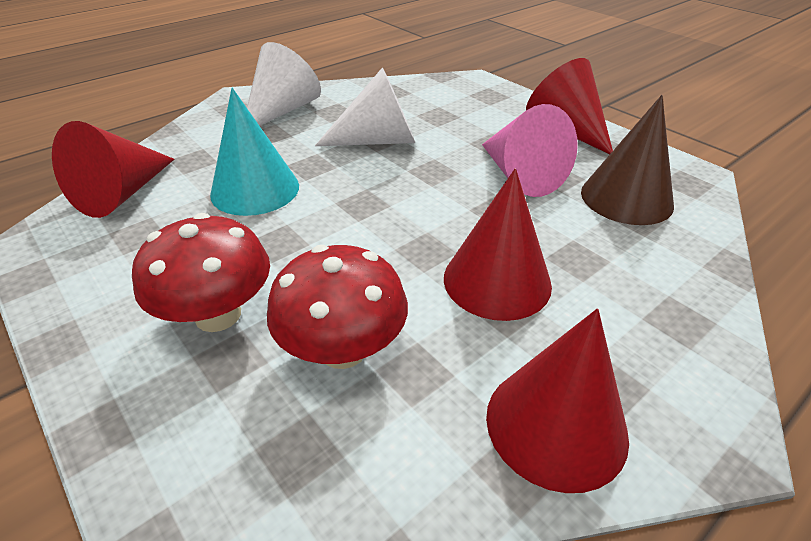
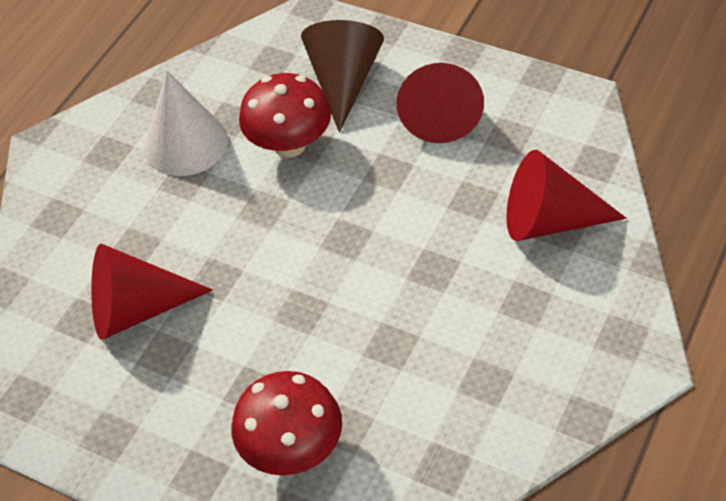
pink cone: [482,104,578,197] = 1 -> none = 0
red cone: [52,121,175,218] [444,168,552,321] [486,308,629,493] [526,58,613,154] = 4 -> [91,244,213,340] [397,63,484,143] [507,150,626,241] = 3
turquoise cone: [210,88,299,216] = 1 -> none = 0
white cone: [247,42,321,126] [315,67,415,146] = 2 -> [144,71,228,176] = 1

